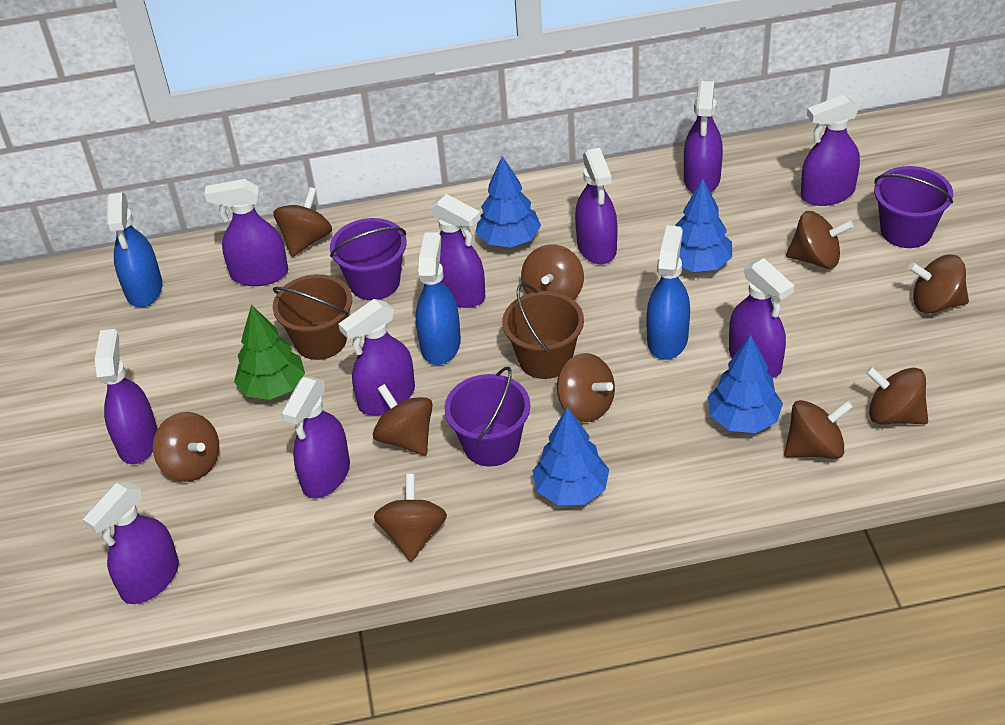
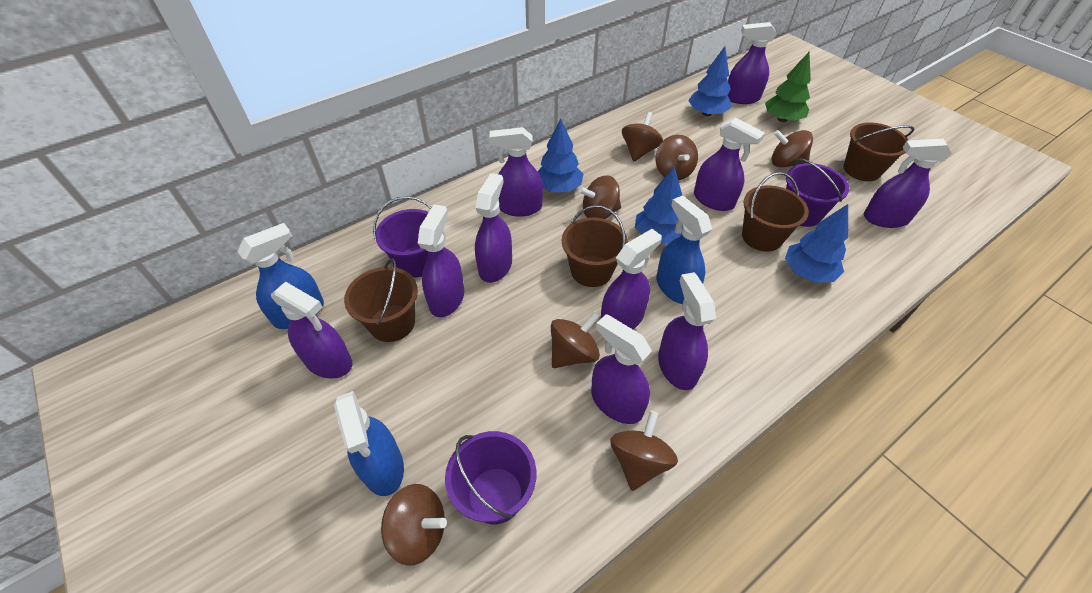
brown bucket: [273,274,352,360] [502,283,584,379] = 2 -> [344,258,418,342] [562,205,628,287] [742,172,809,252] [844,122,914,181] = 4
brown spinning top: [153,412,219,482] [274,187,332,257] [373,384,433,455] [374,474,447,562] [521,244,584,300] [557,353,615,422] [784,400,853,459] [786,211,853,269] [865,366,928,424] [908,255,969,314] = 10 -> [381,484,447,566] [551,312,600,368] [579,175,621,219] [610,411,678,491] [622,112,663,161] [655,135,698,180] [772,130,813,167] = 7

